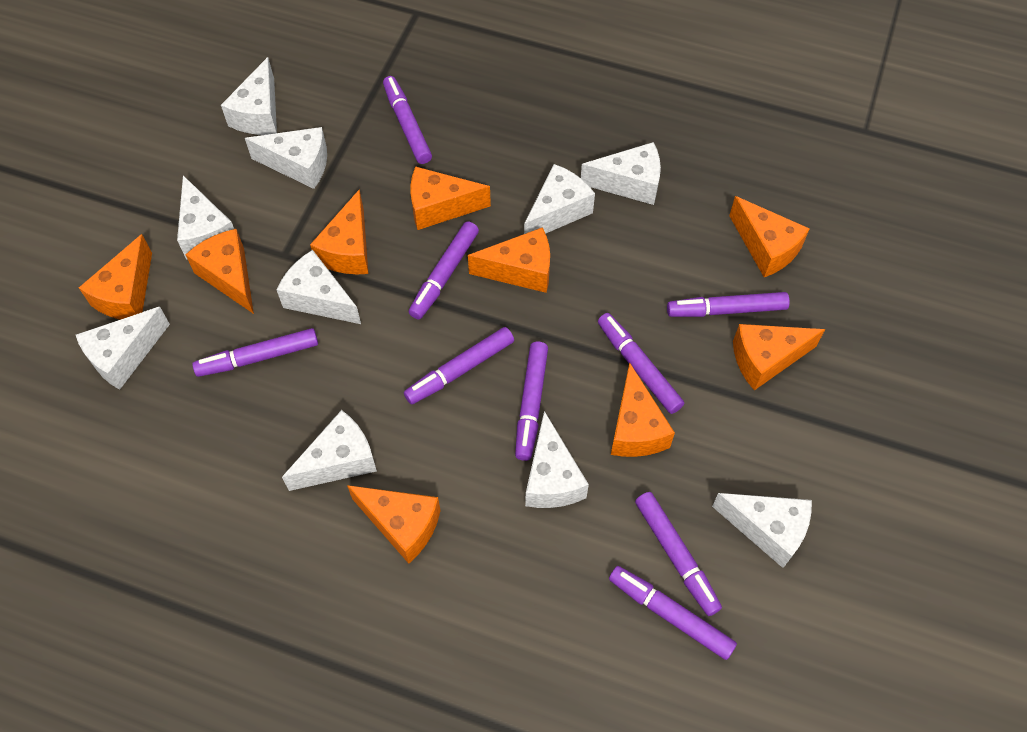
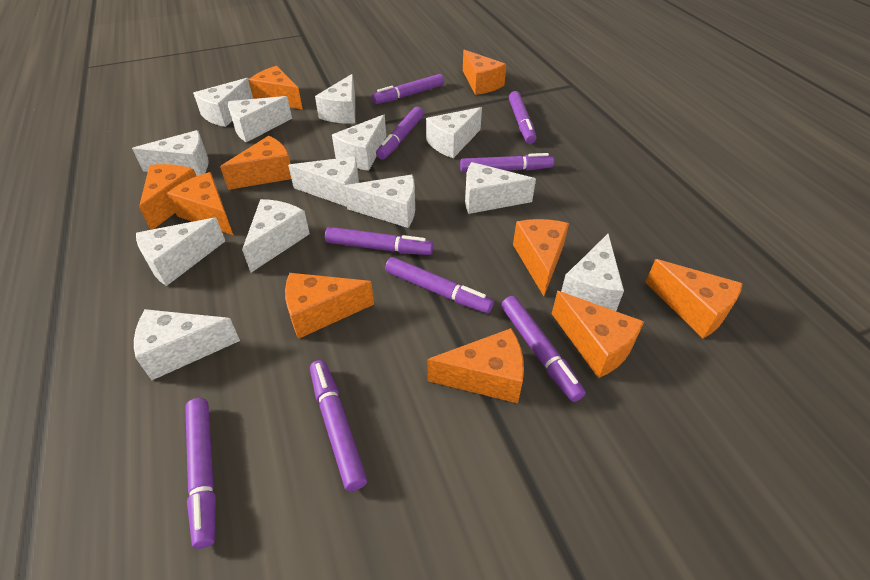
orange cheese: [79,234,152,320] [185,229,254,314] [310,189,368,274] [347,485,440,564] [410,166,491,230] [468,227,550,293] [611,362,675,457] [729,196,810,277] [733,324,825,390] = 9 -> [139,164,196,230] [167,172,233,235] [220,136,291,190] [249,66,303,110] [285,273,374,339] [427,328,524,403] [463,50,507,95] [513,219,569,296] [552,291,644,378] [645,259,743,338] = 10
white cheese: [76,307,170,390] [177,175,234,259] [221,57,277,135] [245,127,327,189] [277,250,361,324] [282,410,377,491] [524,164,595,234] [525,411,589,508] [581,142,661,205] [712,493,812,568] = 10 -> [132,130,209,176] [134,309,240,380] [136,217,225,286] [193,78,253,127] [228,96,292,142] [242,199,310,272] [288,156,359,207] [315,74,355,124] [332,115,386,171] [344,174,415,228] [426,107,482,158] [465,162,536,214] [561,234,624,311] = 13

